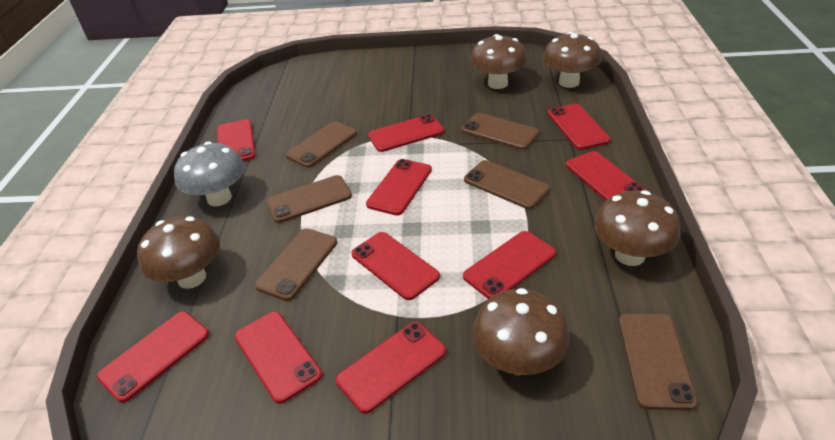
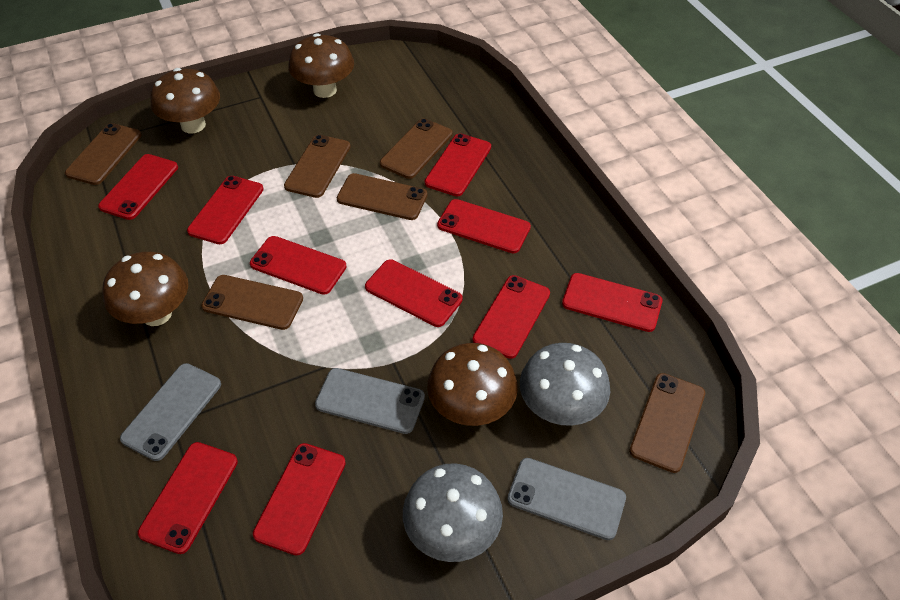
brown mushroom: [137,216,220,289] [470,34,527,89] [472,288,570,375] [543,32,601,88] [594,191,681,266] = 5 -> [103,252,188,326] [150,68,220,133] [288,33,354,98] [427,343,518,426] = 4
grey mushroom: [174,142,244,206] = 1 -> [403,463,503,562] [520,343,610,426] = 2
grey phone: none = 0 -> [120,363,221,461] [315,368,425,434] [507,458,626,540] = 3

